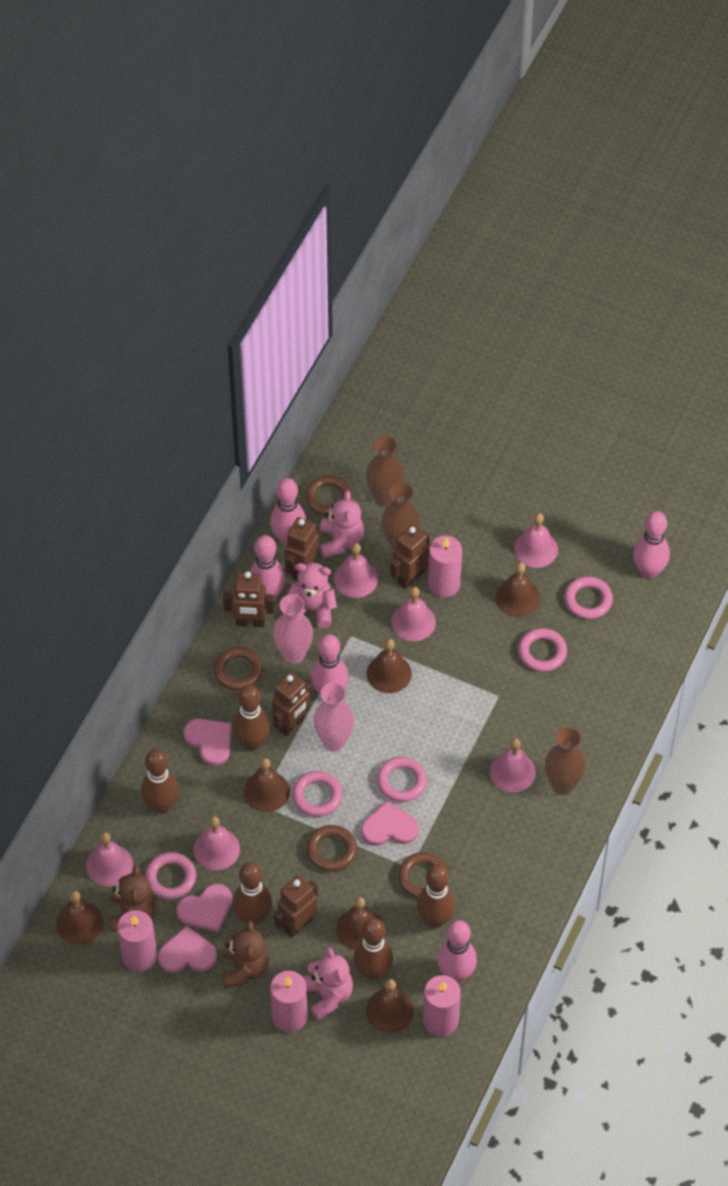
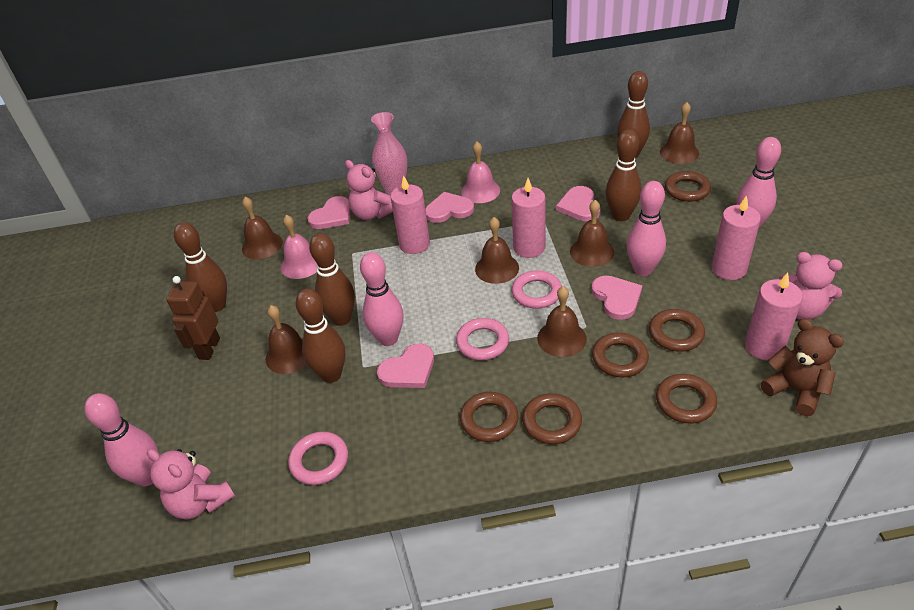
brown ring: [214,647,263,691] [305,475,353,516] [306,825,357,872] [398,852,449,899] = 4 -> [460,392,519,442] [522,393,582,444] [592,333,649,377] [649,309,705,352] [656,374,717,424] [665,171,711,202] = 6
brown robot: [223,571,275,627] [272,672,312,736] [274,875,318,938] [285,517,319,581] [390,525,430,589] = 5 -> [166,276,220,360] = 1
brown teddy bear: [109,865,156,932] [221,921,269,989] = 2 -> [761,319,844,416] = 1
brown vase: [366,436,404,507] [382,482,420,551] [545,727,586,795] = 3 -> none = 0
pink bell: [86,832,133,886] [194,816,240,870] [334,543,378,598] [391,587,436,641] [490,738,536,793] [514,513,558,568] = 6 -> [281,215,317,279] [461,142,500,203] = 2
pink bowling pin: [250,535,285,600] [270,478,306,546] [311,634,348,695] [437,920,477,983] [633,511,670,579] = 5 -> [84,393,158,486] [360,252,404,346] [627,181,666,276] [737,137,781,229] = 4
pink heart: [158,925,217,973] [176,884,232,932] [184,719,232,766] [361,800,419,846] = 4 -> [307,196,351,229] [377,344,434,388] [425,192,474,223] [556,186,601,221] [591,276,642,320] = 5
pink ring: [145,852,196,899] [292,771,342,817] [377,756,427,802] [518,628,567,672] [564,576,613,619] = 5 -> [288,431,348,485] [456,318,509,360] [512,270,562,309] = 3
pink vase: [273,594,313,664] [313,682,354,751] = 2 -> [371,112,407,196] = 1

